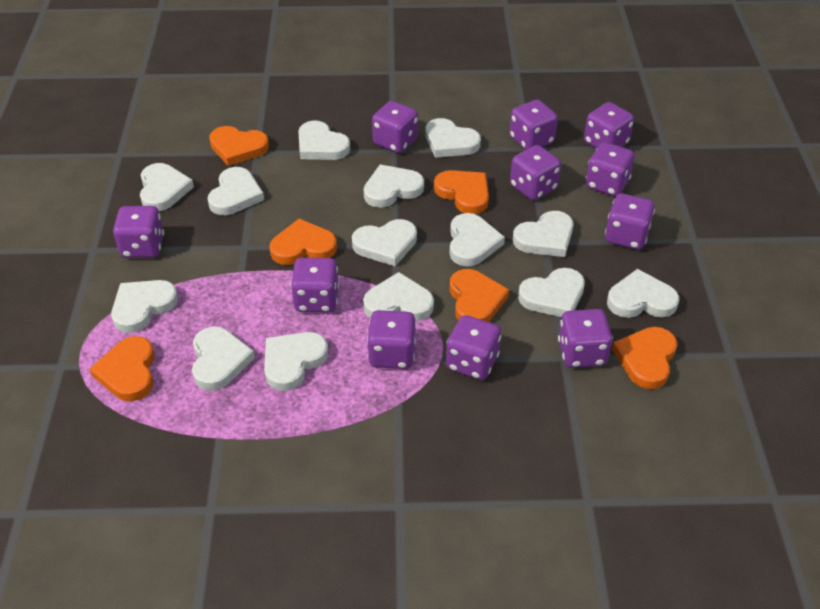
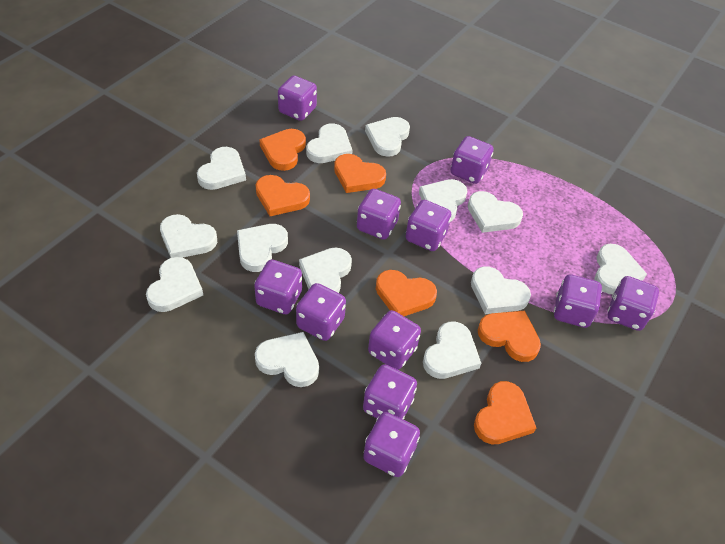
white heart: [111,280,178,333] [140,163,194,211] [192,326,255,391] [207,167,264,215] [264,332,328,391] [298,120,350,160] [352,219,417,266] [363,272,434,321] [364,165,424,208] [425,118,481,158] [449,213,505,266] [513,211,573,257] [518,268,585,317] [607,269,679,318] = 14 -> [146,257,203,312] [160,214,217,258] [197,147,246,190] [237,224,288,272] [255,332,319,387] [299,247,352,293] [306,123,352,163] [365,117,410,157] [419,179,467,222] [423,322,481,379] [468,191,523,233] [471,267,531,314] [594,244,647,294] = 13

